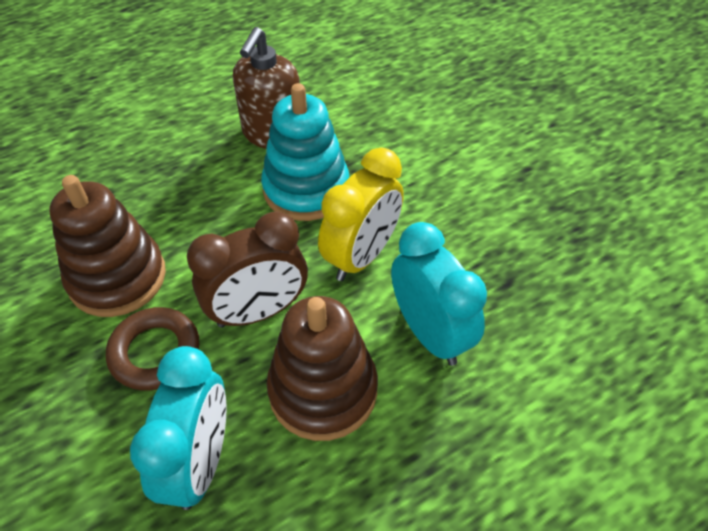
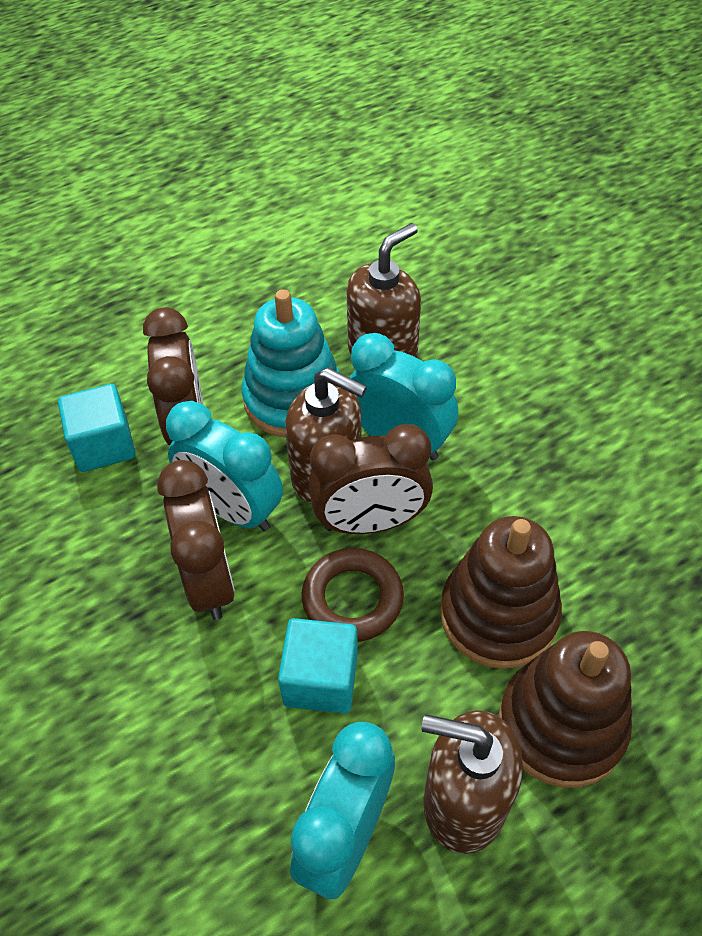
brown clock: [187,211,308,328] = 1 -> [143,307,203,445] [157,460,235,620] [308,424,433,534] = 3
brown soap dispenser: [233,27,300,149] = 1 -> [285,368,367,504] [347,223,421,358] [422,710,523,854] = 3
turquoise clock: [130,346,227,510] [391,222,487,366] = 2 -> [166,401,283,531] [290,722,395,899] [349,333,458,460] = 3
turquoise cube: none = 0 -> [58,384,136,472] [278,618,358,714] = 2
yellow clock: [318,148,404,281] = 1 -> none = 0

